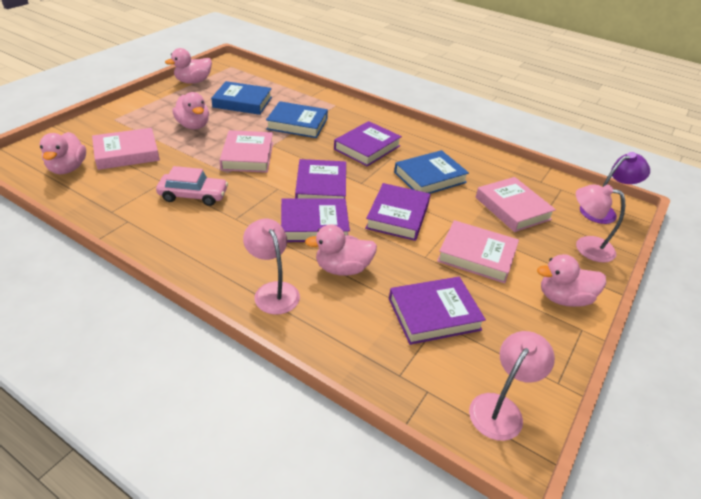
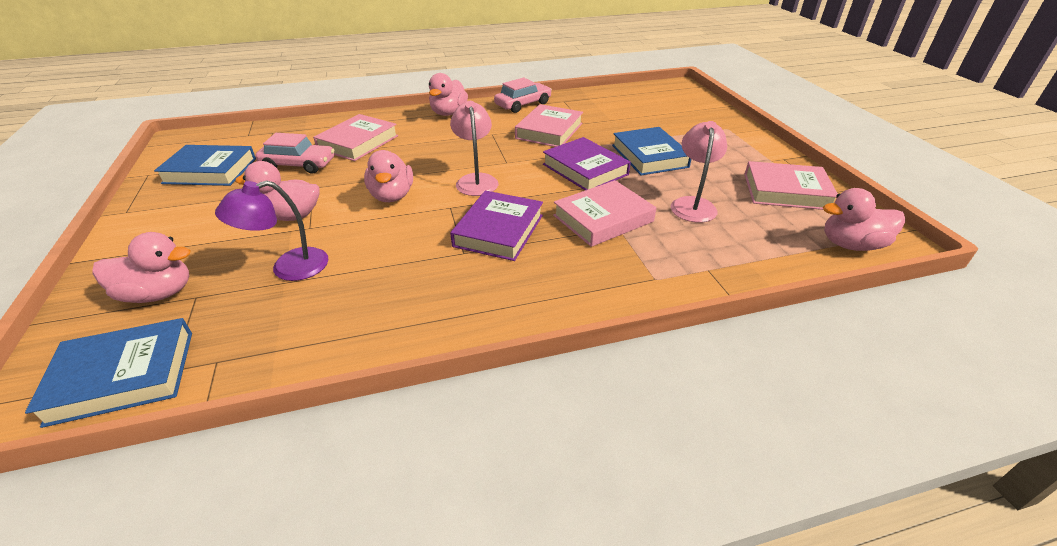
pink car: [156,166,228,206] = 1 -> [255,133,335,174] [494,78,552,113] = 2
pink lamp: [243,218,300,315] [469,331,555,441] [576,184,625,262] = 3 -> [450,101,498,196] [671,121,727,223] = 2
purple book: [281,198,350,242] [295,159,346,199] [334,121,402,166] [365,183,430,241] [389,277,486,345] = 5 -> [450,191,543,261] [543,137,631,190] = 2

